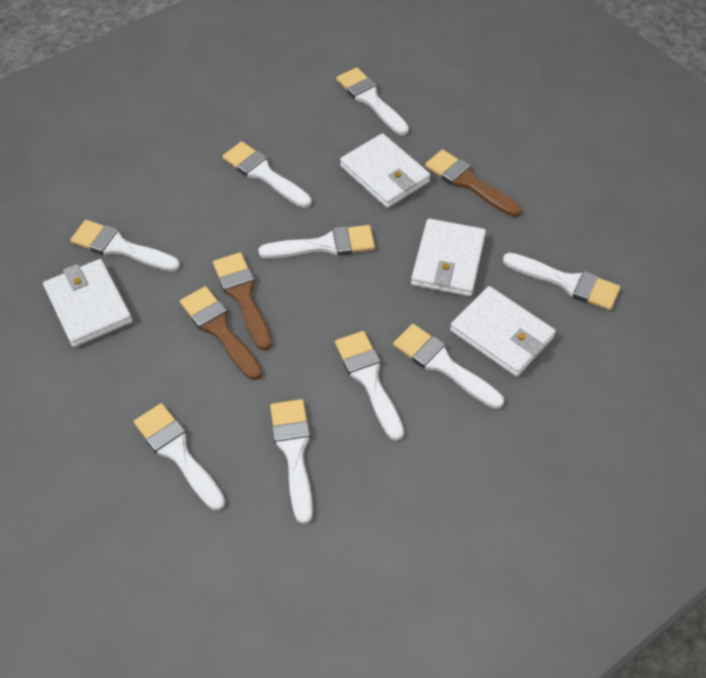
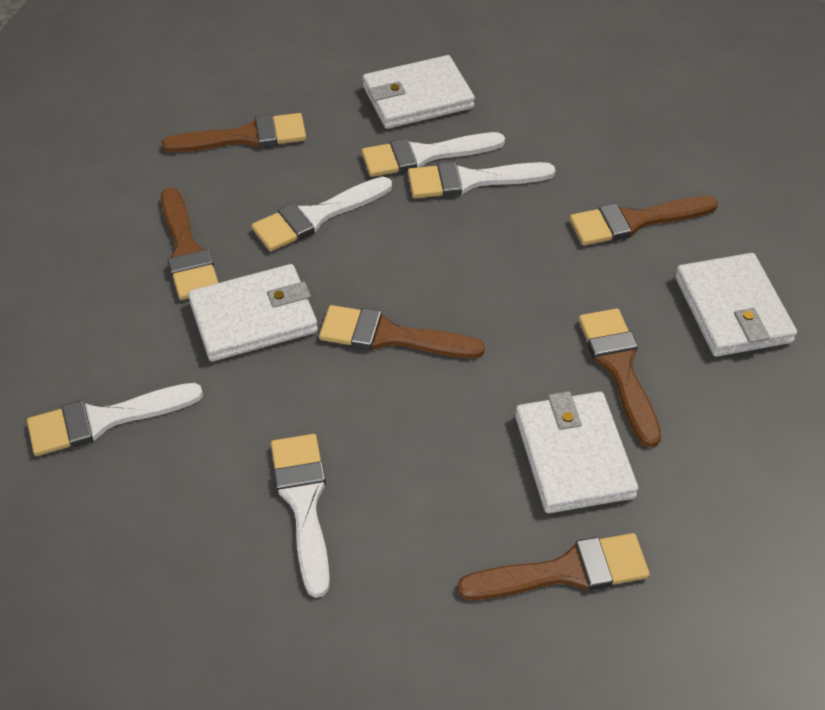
brown brush: [180,286,262,380] [213,252,272,350] [425,149,521,217] = 3 -> [161,187,218,300] [162,113,306,153] [319,305,485,358] [457,533,650,600] [569,196,718,245] [579,308,661,448] = 6
white brush: [70,220,180,272] [134,403,225,511] [222,141,312,208] [258,225,375,259] [270,399,313,524] [335,331,404,441] [336,67,409,135] [393,324,504,409] [503,253,620,310] = 9 -> [27,383,203,456] [251,177,392,251] [271,434,330,598] [362,132,505,177] [408,162,555,198] = 5

